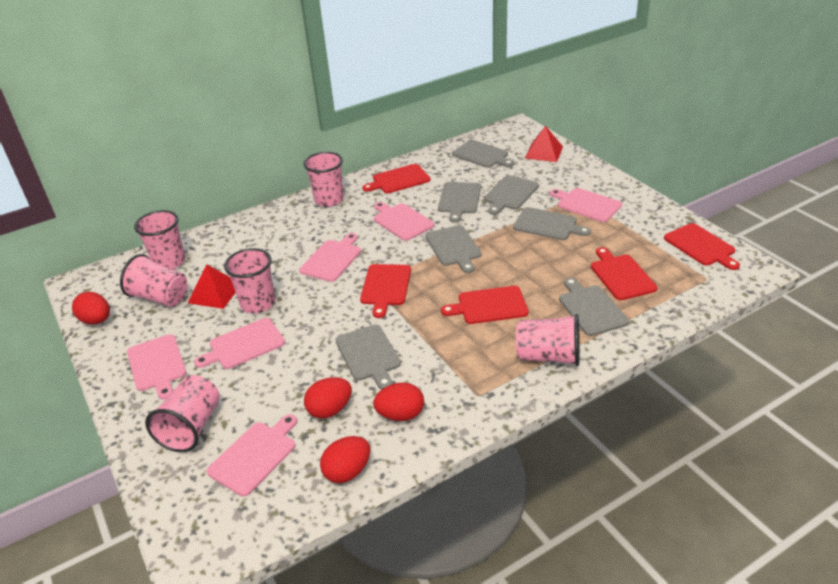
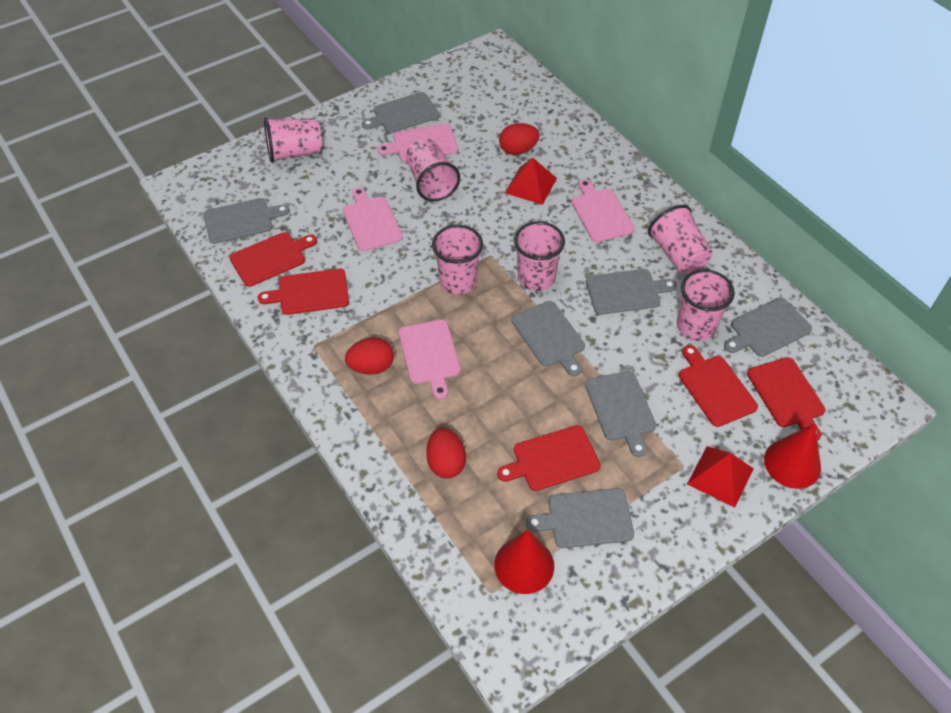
pink cutting board: [127,334,186,400] [194,318,285,369] [207,414,297,497] [299,233,361,282] [374,202,434,241] [550,188,622,222] = 6 -> [343,187,403,251] [377,123,458,162] [399,319,461,399] [571,179,635,242] = 4
red cone: none = 0 -> [494,530,554,594] [764,423,821,489] = 2
red egg: [72,292,110,325] [304,377,352,418] [320,436,370,483] [373,382,424,421] = 4 -> [345,338,394,375] [426,428,466,479] [499,123,539,155] = 3

